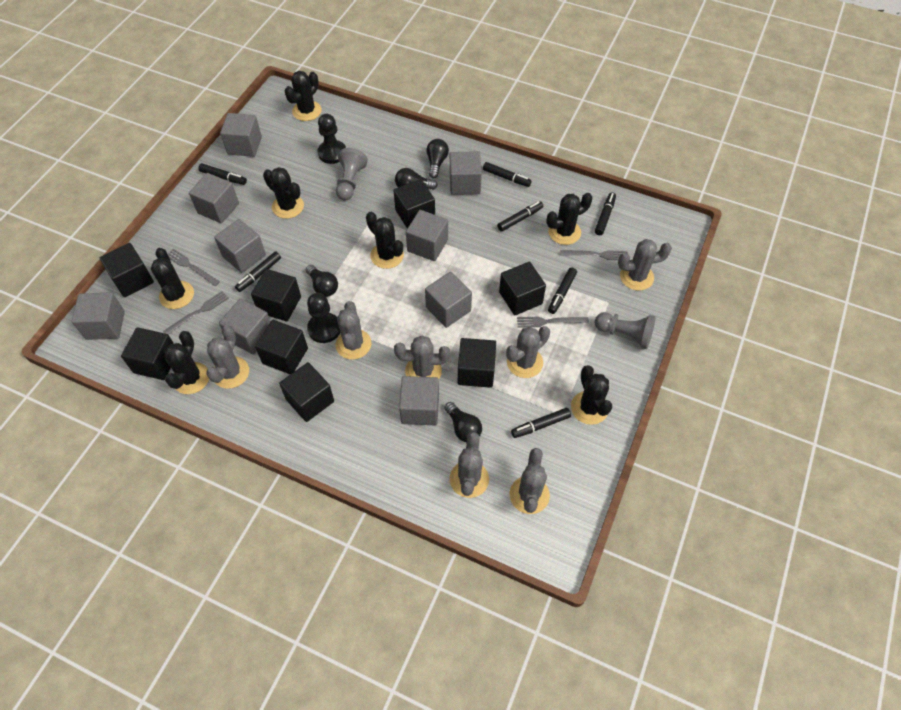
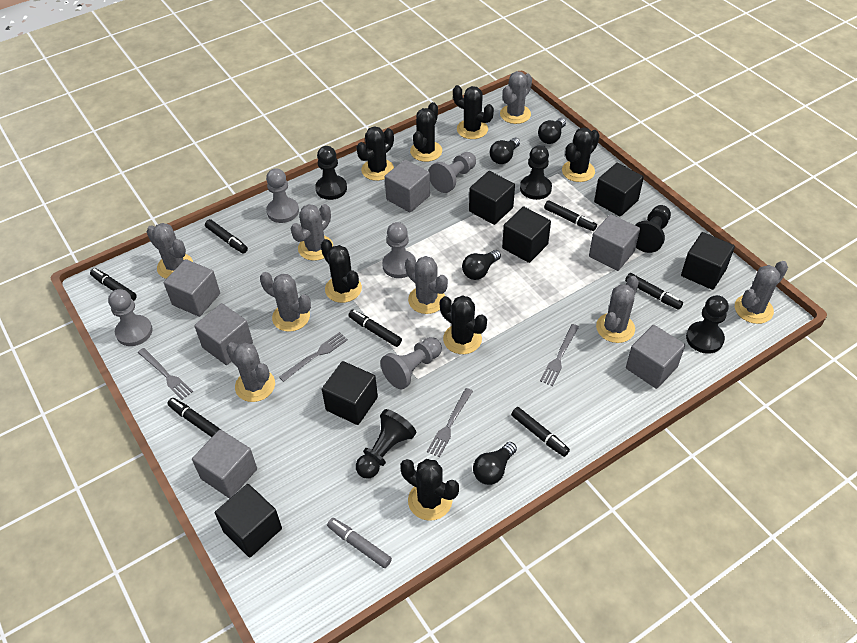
black cube: [100,243,154,297] [121,327,174,380] [251,269,301,321] [255,320,308,374] [279,362,334,422] [393,179,435,228] [458,338,496,388] [499,262,546,315] = 8 -> [215,484,282,557] [322,361,378,425] [469,171,515,225] [502,206,551,263] [594,163,644,217] [681,232,735,290] = 6
black pawn: [307,293,340,343] [317,114,346,164] = 2 -> [315,146,347,200] [356,409,416,479] [520,145,552,200] [635,205,671,253] [686,295,729,354] = 5
grey cactus: [206,325,249,389] [335,301,372,360] [394,336,450,379] [450,432,489,498] [506,326,550,378] [510,448,550,514] [618,239,672,291] = 7 -> [147,223,193,279] [226,342,275,402] [260,272,311,332] [290,204,333,261] [405,256,448,314] [500,71,532,124] [596,276,639,343] [735,261,788,324] = 8
grey cube: [72,292,125,340] [189,173,239,223] [214,219,266,273] [219,299,271,355] [220,113,262,157] [399,376,439,425] [406,210,448,261] [425,272,472,328] [450,151,482,195] = 9 -> [164,259,220,317] [192,429,257,498] [194,303,253,365] [385,159,430,213] [589,214,640,271] [626,325,685,389] = 6
grey marker: none = 0 -> [327,518,392,568] = 1
grey pawn: [336,148,368,200] [595,312,655,349] = 2 -> [108,289,153,346] [266,168,299,223] [381,337,442,389] [382,222,416,278] [428,152,476,193] = 5

